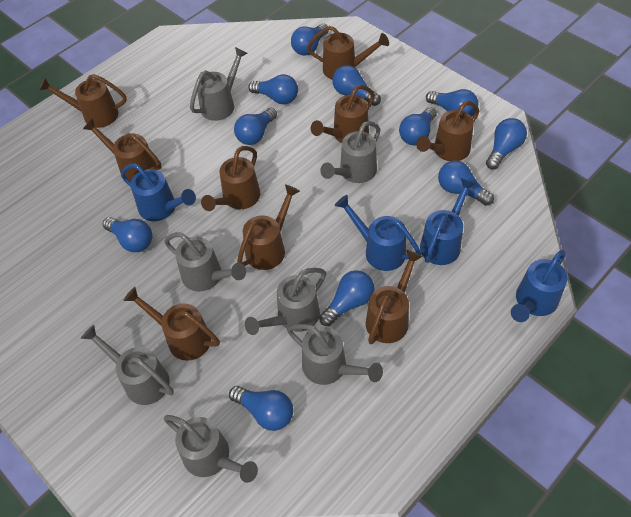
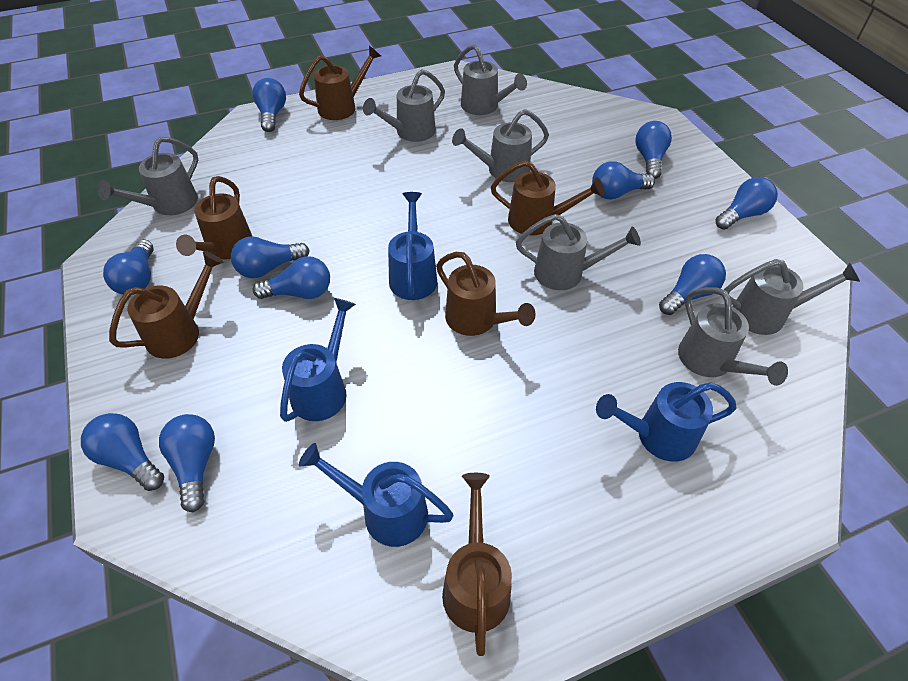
blue light bulb: [103,217,152,252] [229,386,293,431] [234,108,277,145] [248,74,298,104] [291,23,329,56] [319,270,374,326] [332,65,381,106] [399,107,437,146] [426,89,478,117] [438,161,494,206] [486,118,527,170] = 11 -> [81,413,164,491] [103,239,154,295] [159,414,215,512] [231,236,310,278] [252,78,286,132] [253,256,330,299] [592,161,655,199] [635,121,672,179] [659,254,726,315] [715,177,778,230] = 10
brown watering can: [39,74,127,128] [83,118,161,181] [123,287,220,361] [201,146,260,211] [237,185,300,270] [307,26,389,79] [311,85,375,143] [366,250,423,344] [416,101,479,161] = 9 -> [109,251,223,359] [176,176,253,259] [299,46,381,120] [436,252,536,336] [442,473,512,656] [491,160,605,236] = 6

